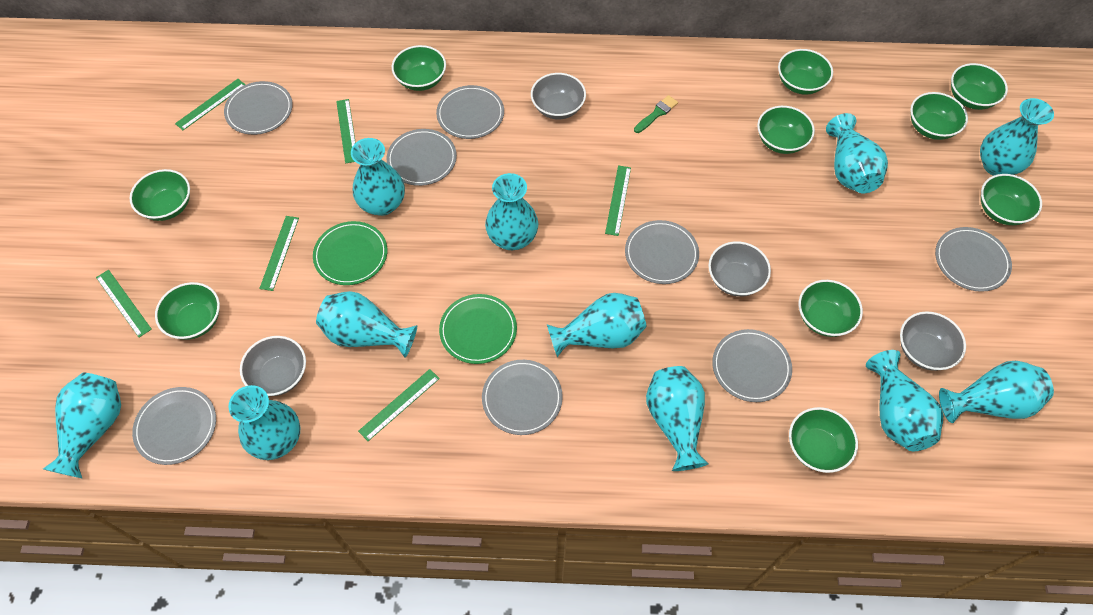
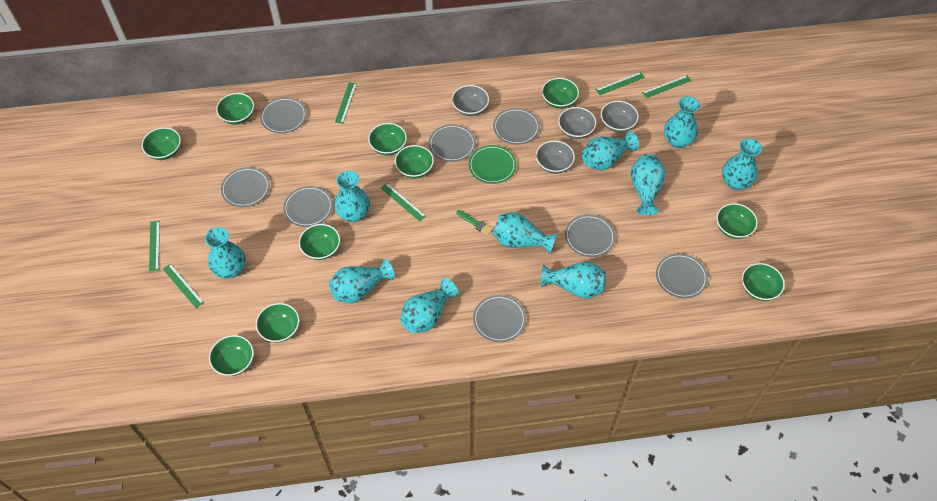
green plate: [313,221,387,285] [439,294,517,364] = 2 -> [469,145,516,184] = 1
turquoise vase: [43,372,121,478] [228,385,300,460] [316,291,417,358] [351,138,405,216] [485,173,538,250] [547,293,647,357] [646,366,709,471] [826,113,888,193] [866,350,943,451] [939,361,1054,423] [980,98,1054,176] = 11 -> [205,227,246,279] [329,259,395,303] [334,171,370,222] [400,278,459,333] [493,212,557,254] [541,261,606,299] [582,131,639,171] [630,154,666,215] [664,96,700,148] [722,138,762,190] = 10

